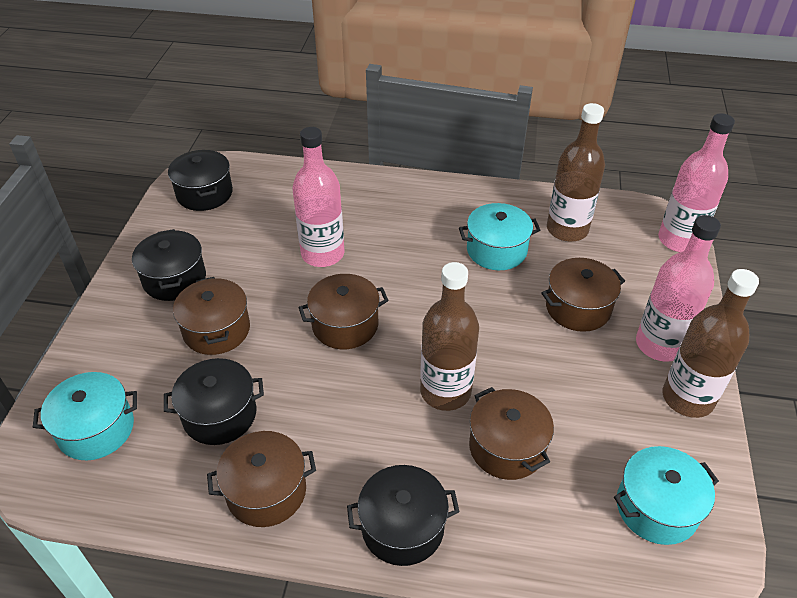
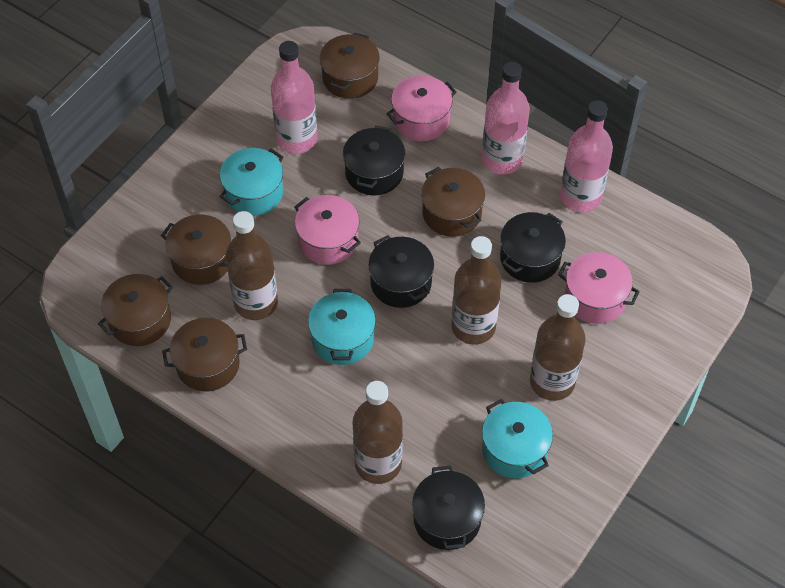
brown bottle: [420,262,479,411] [547,103,605,242] [663,269,759,418] = 3 -> [225,211,278,320] [352,381,403,484] [451,236,502,345] [530,294,585,401] = 4
pink pot: none = 0 -> [295,195,361,265] [386,76,457,141] [558,252,640,324] = 3

